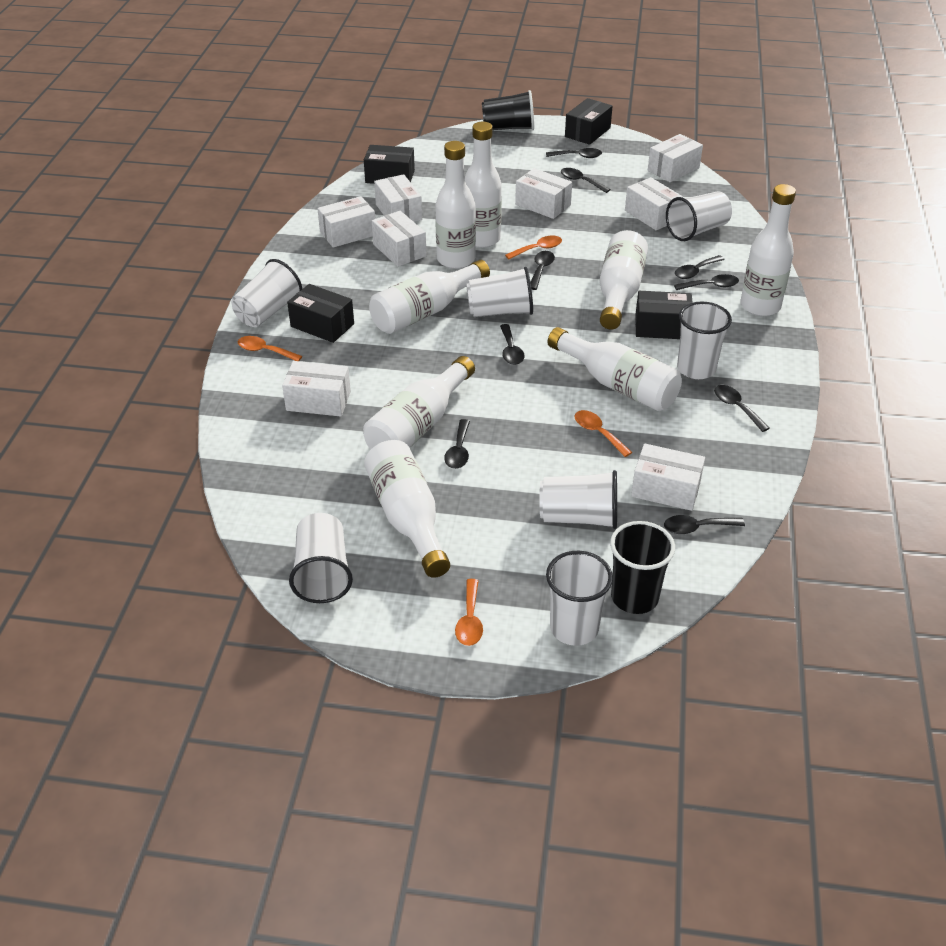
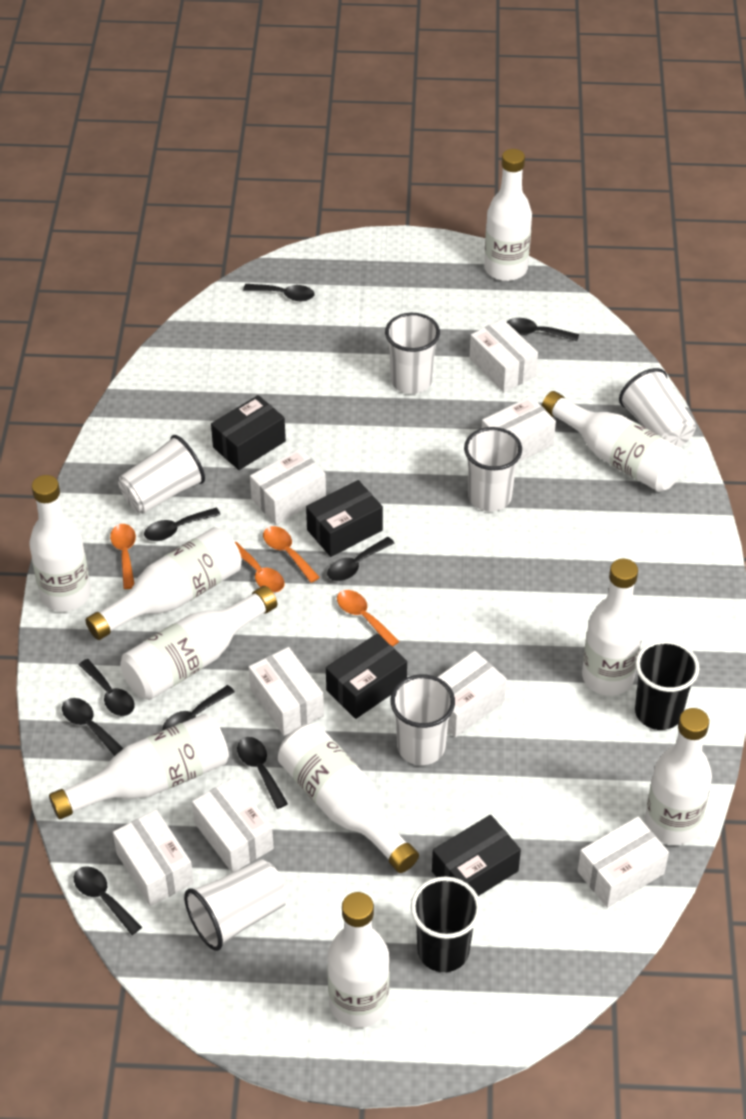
white bottle: [363,356,475,450] [364,440,450,578] [369,260,490,334] [435,141,476,269] [465,122,502,248] [548,327,682,411] [600,230,648,330] [741,184,796,316] = 8 -> [29,475,91,612] [49,714,229,819] [85,527,242,640] [120,586,277,700] [278,723,419,873] [327,892,390,1028] [484,149,532,281] [542,391,686,492] [582,559,643,696] [645,708,712,845] = 10
white cup: [231,259,302,327] [289,513,353,603] [466,267,533,317] [539,470,617,529] [546,551,613,646] [666,191,732,241] [677,301,732,379] = 7 -> [118,435,205,513] [184,859,287,951] [385,313,440,394] [390,674,455,765] [464,427,522,511] [619,368,696,447] = 6

